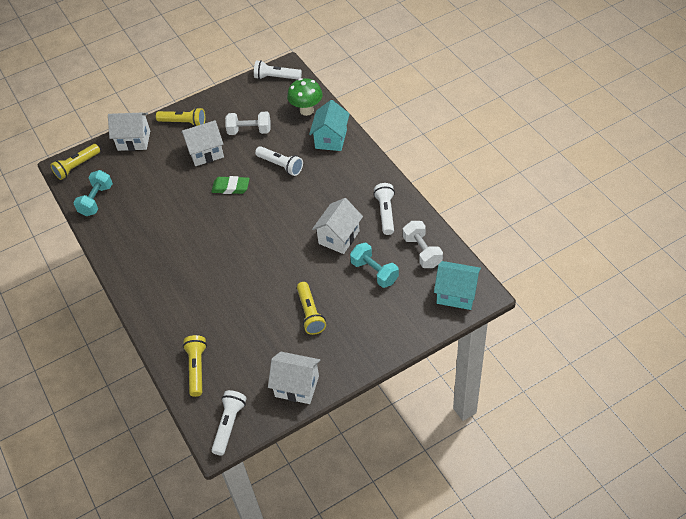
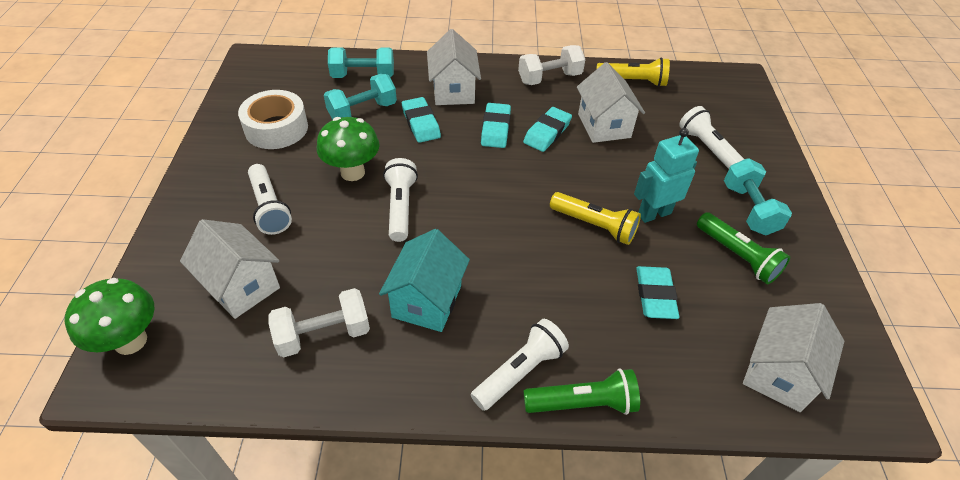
green eraser: [211,176,250,194] = 1 -> none = 0
green flashlight: none = 0 -> [523,368,640,415] [697,212,790,284] = 2
green mushroom: [287,78,323,116] = 1 -> [65,278,155,355] [317,117,380,181] = 2
turquoise dumbbell: [73,170,113,216] [350,243,399,288] = 2 -> [324,74,397,120] [328,47,394,78] [724,158,792,235] = 3
turquoise eraser: none = 0 -> [402,97,441,143] [481,103,511,148] [523,107,572,152] [636,266,679,319] = 4
turquoise house: [309,100,350,151] [434,261,481,310] = 2 -> [379,229,470,332] = 1
turquoise robot: none = 0 -> [634,128,699,223] = 1
white tape: none = 0 -> [238,90,308,149] = 1
yellow flashlight: [50,144,100,180] [156,107,205,126] [183,335,207,397] [297,282,326,335] = 4 -> [550,192,641,245] [596,57,670,87] = 2

